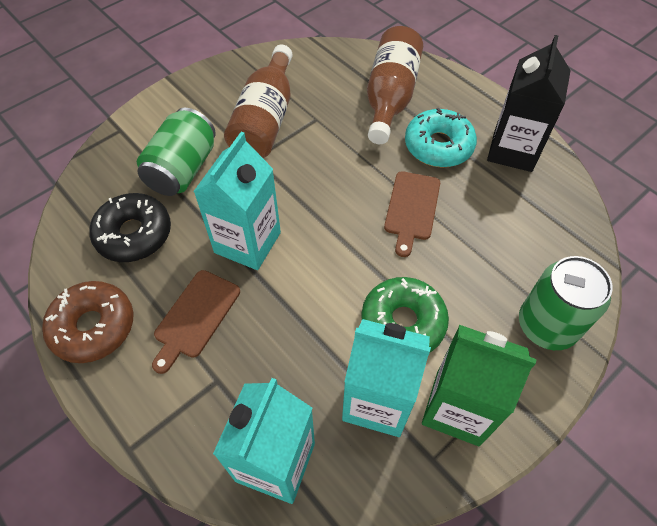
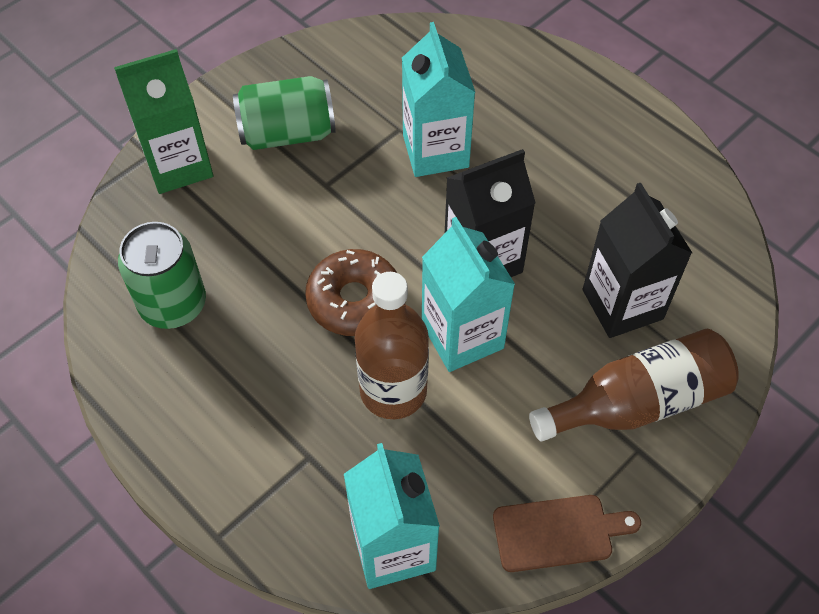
black carton: [487,35,571,172] = 1 -> [445,149,536,277] [583,183,692,338] = 2
black donut: [89,193,171,262] = 1 -> none = 0
brown cutting board: [152,270,240,374] [384,171,440,257] = 2 -> [493,495,641,572] = 1
green donut: [361,277,449,352] = 1 -> none = 0
turquoise donut: [405,108,477,167] = 1 -> none = 0

